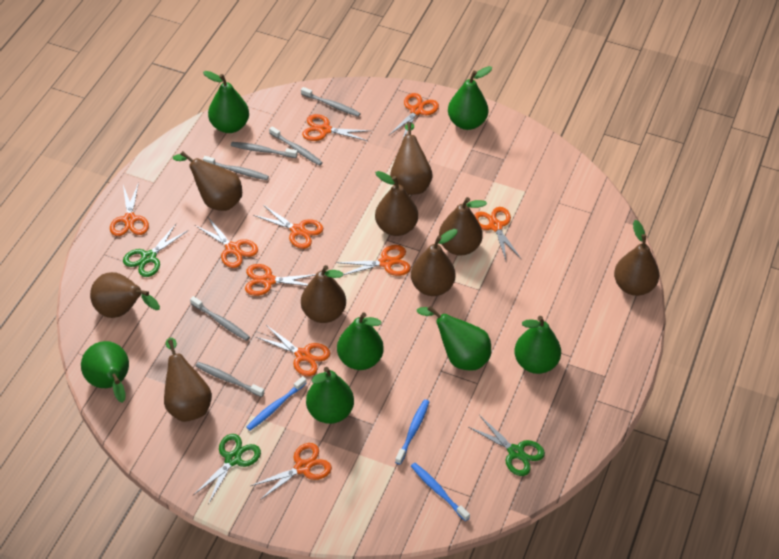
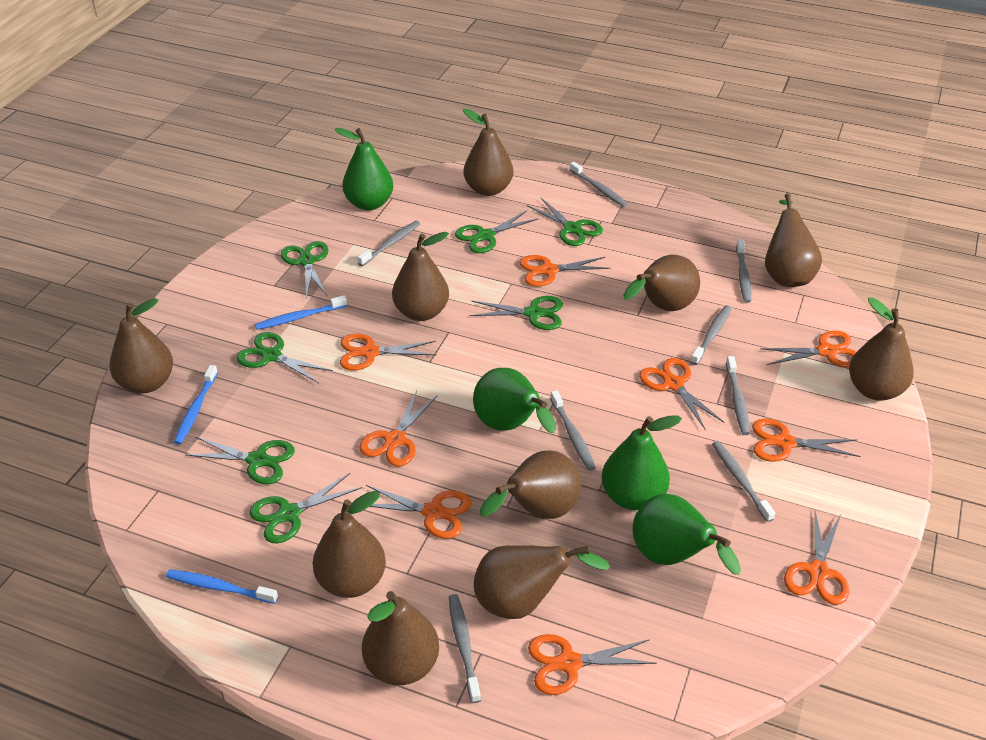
brown pear: [90,272,160,318] [164,338,212,422] [173,151,242,211] [301,265,346,323] [375,171,418,236] [390,122,433,195] [411,229,457,296] [439,197,487,255] [614,220,659,296] = 9 -> [109,298,173,393] [313,491,386,598] [362,591,439,685] [392,232,449,321] [463,109,513,196] [474,545,611,619] [480,450,581,519] [623,255,700,311] [765,193,822,287] [849,297,914,401] = 10
green pear: [81,341,129,403] [203,71,249,133] [306,367,354,424] [337,312,384,370] [417,306,491,371] [448,66,492,130] [514,316,561,374] = 7 -> [334,128,393,210] [473,368,556,433] [602,415,682,510] [632,494,741,575] = 4
green scissors: [123,224,187,277] [193,434,261,505] [468,415,545,476] = 3 -> [185,436,295,484] [236,332,333,383] [249,473,362,543] [281,241,328,299] [455,211,539,253] [469,296,563,330] [527,198,603,246] = 7
grey toothbrush: [190,296,250,341] [196,362,264,397] [203,156,269,180] [231,142,297,158] [269,126,323,166] [301,87,361,117] = 6 -> [357,221,420,266] [449,594,481,703] [550,390,596,471] [570,162,628,207] [690,305,732,365] [712,441,775,522] [726,356,750,435] [736,239,751,303] = 8
orange scissors: [110,182,149,236] [195,216,258,268] [245,264,316,296] [250,443,332,501] [253,205,323,249] [256,325,330,376] [302,114,370,141] [336,245,411,276] [389,93,439,141] [474,207,522,263] = 10 -> [340,333,436,370] [359,390,438,467] [366,485,471,539] [519,255,611,287] [528,634,657,695] [639,358,724,430] [752,419,860,462] [760,331,856,367] [784,511,850,605] = 9

